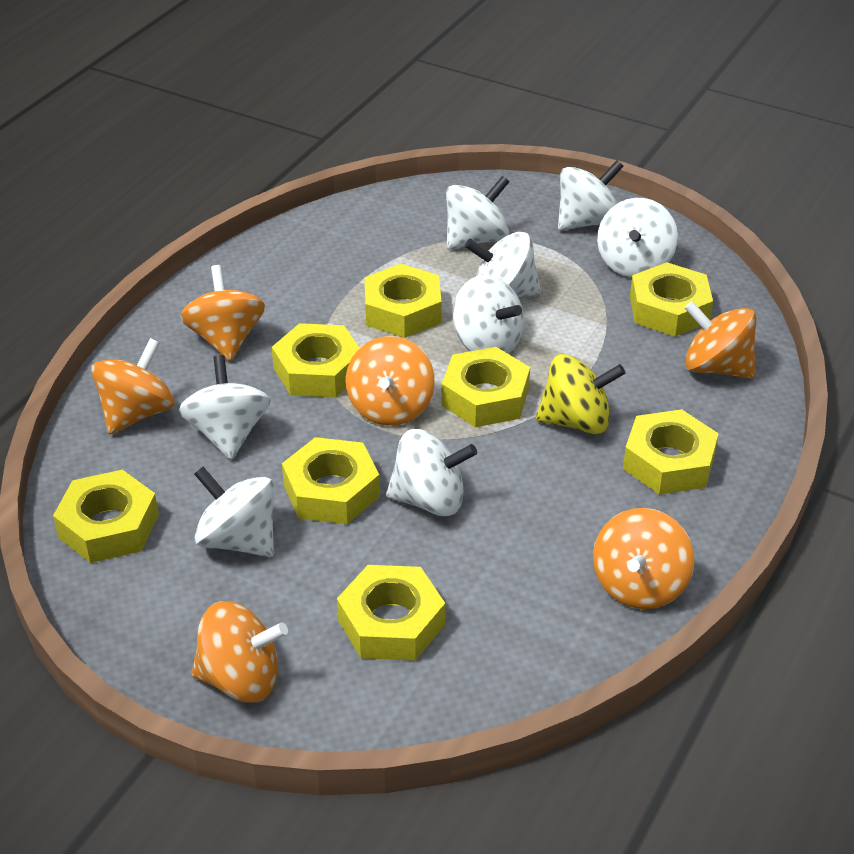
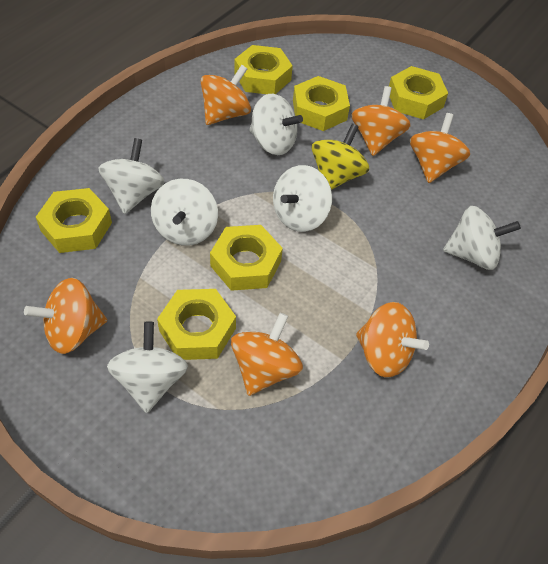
white spinning top: [179,355,270,460] [194,467,274,557] [386,429,477,516] [446,176,509,250] [453,275,524,354] [465,232,541,297] [558,160,624,230] [597,198,678,278] = 8 -> [99,138,164,214] [107,321,188,413] [151,179,218,246] [249,94,303,155] [273,165,332,232] [443,206,521,270] = 6
yellow nut: [53,470,159,563] [272,323,360,398] [282,437,380,524] [337,565,445,661] [364,264,441,338] [441,347,530,427] [623,409,719,495] [630,262,713,337] = 8 -> [36,188,112,253] [157,289,236,360] [210,225,283,291] [234,45,293,94] [293,76,350,131] [389,66,448,119] = 6

